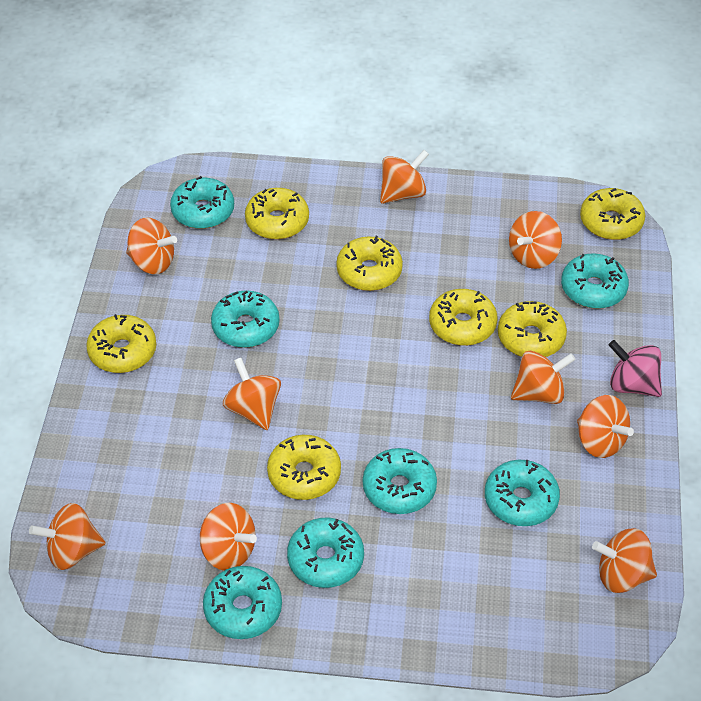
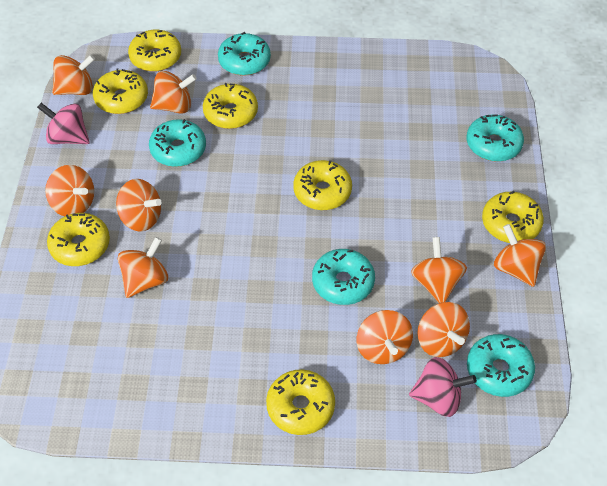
pink spinning top: [609,340,662,397] = 1 -> [37,103,90,144] [409,357,477,417] = 2
turquoise donut: [170,176,234,229] [203,566,282,639] [211,290,279,348] [287,518,364,588] [363,448,437,514] [485,460,560,526] [561,253,629,309] = 7 -> [149,119,206,167] [218,32,271,76] [312,249,375,305] [467,114,524,162] [467,334,535,397] = 5

